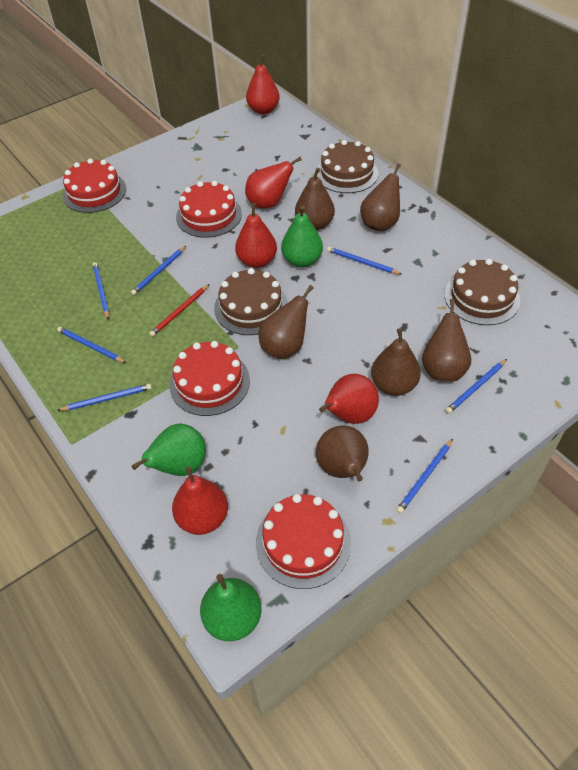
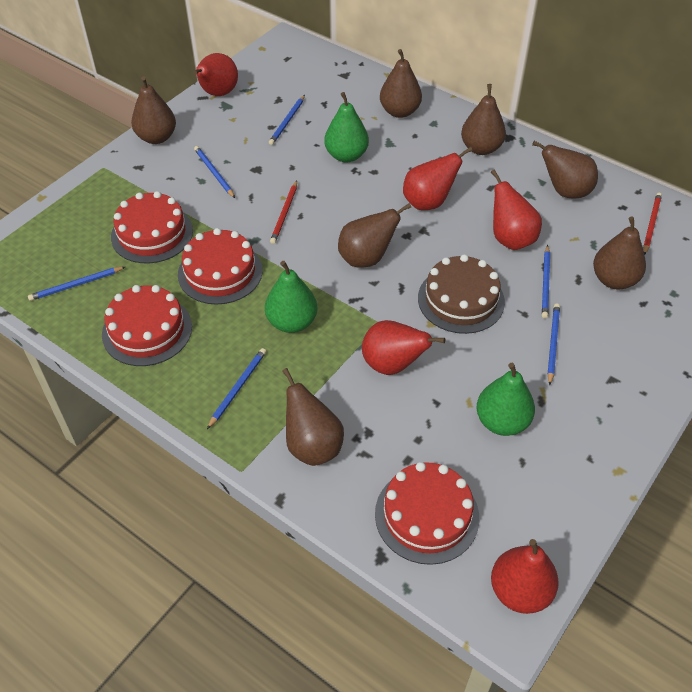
blue pencil: [57,327,126,363] [57,384,152,411] [92,262,109,320] [131,246,186,295] [327,247,401,274] [396,439,453,514] [446,359,507,414] = 7 -> [28,267,125,301] [194,146,235,198] [207,348,266,429] [269,95,305,145] [542,245,550,319] [547,303,560,385] = 6
brown cake: [214,268,288,335] [317,140,378,193] [444,259,520,325] = 3 -> [418,254,505,334] = 1
brown pear: [259,285,314,359] [295,168,335,230] [316,426,369,481] [360,163,401,231] [371,328,421,396] [422,299,471,382] = 6 -> [131,76,176,144] [282,368,344,466] [338,203,411,267] [380,49,422,118] [461,84,506,155] [532,141,598,199] [593,216,646,289] = 7
red pencil: [149,284,209,337] = 1 -> [270,181,297,244] [643,192,662,255] = 2

